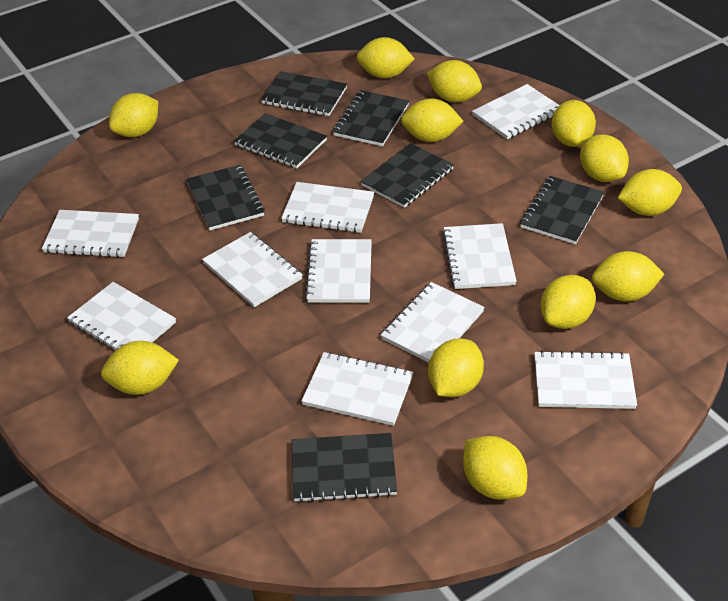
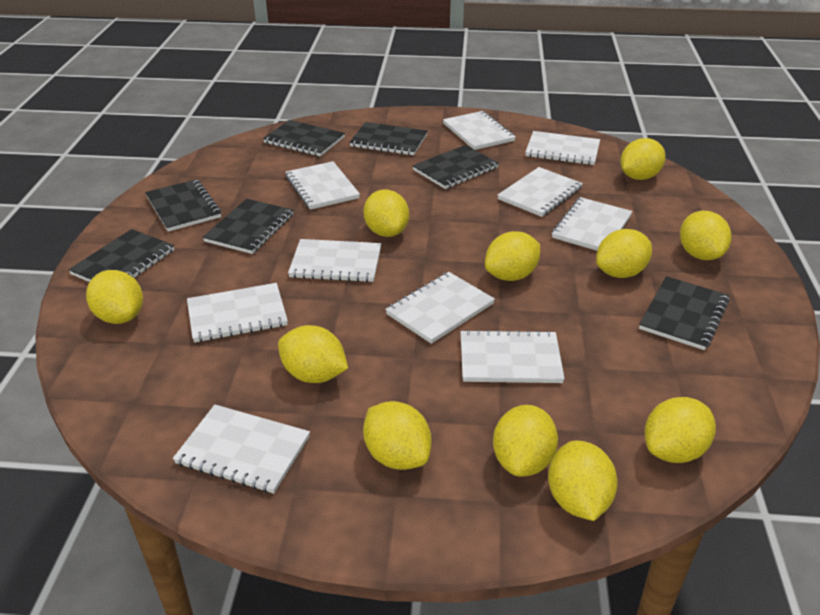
yellow lemon: [101,341,179,395] [109,93,158,137] [357,37,415,78] [401,98,463,142] [427,60,482,102] [428,338,484,397] [463,436,527,500] [541,275,596,329] [552,100,596,147] [580,134,629,182] [592,251,664,301] [618,169,682,216] = 12 -> [86,270,143,324] [278,325,348,383] [363,189,409,237] [363,401,432,470] [485,231,540,281] [493,405,558,477] [548,441,618,521] [596,229,652,278] [620,138,666,180] [645,397,716,463] [680,211,731,260] = 11

